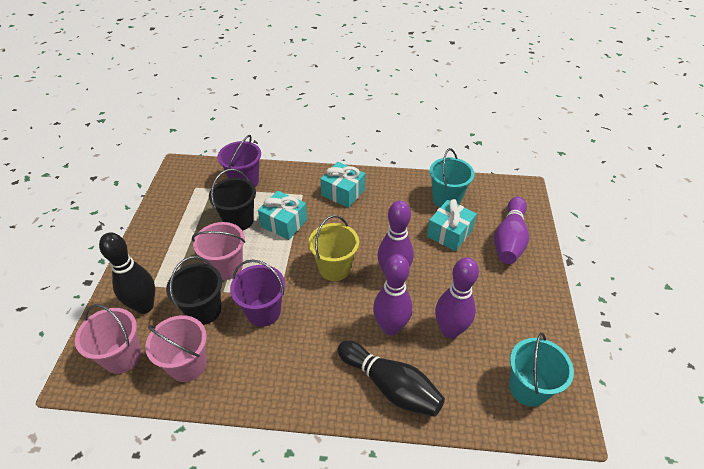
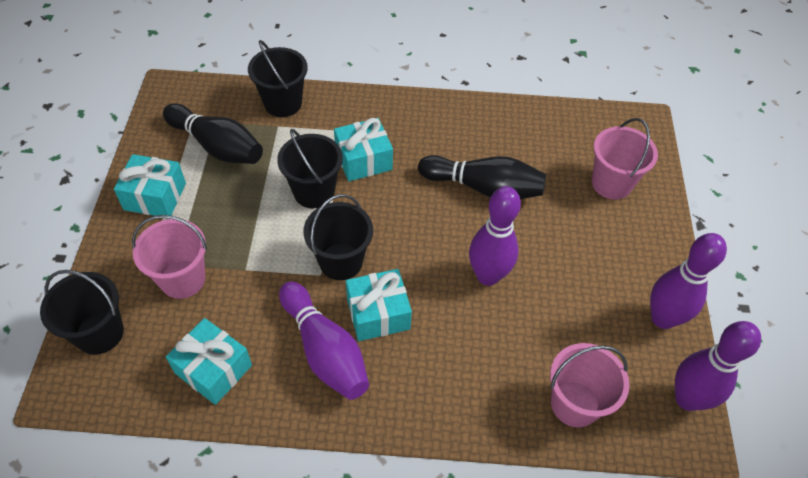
black bucket: [166,256,222,325] [209,169,256,231] = 2 -> [40,270,124,355] [248,40,308,117] [277,129,343,208] [303,194,373,280] = 4
purple bucket: [218,135,261,187] [230,260,285,327] = 2 -> none = 0
turquoise bucket: [429,148,475,207] [509,333,574,407] = 2 -> none = 0
turquoise gift: [258,191,307,240] [320,162,365,208] [427,199,477,251] = 3 -> [114,154,186,216] [166,318,252,405] [334,118,393,181] [346,269,412,341] = 4
yellow bucket: [309,215,359,281] = 1 -> none = 0

